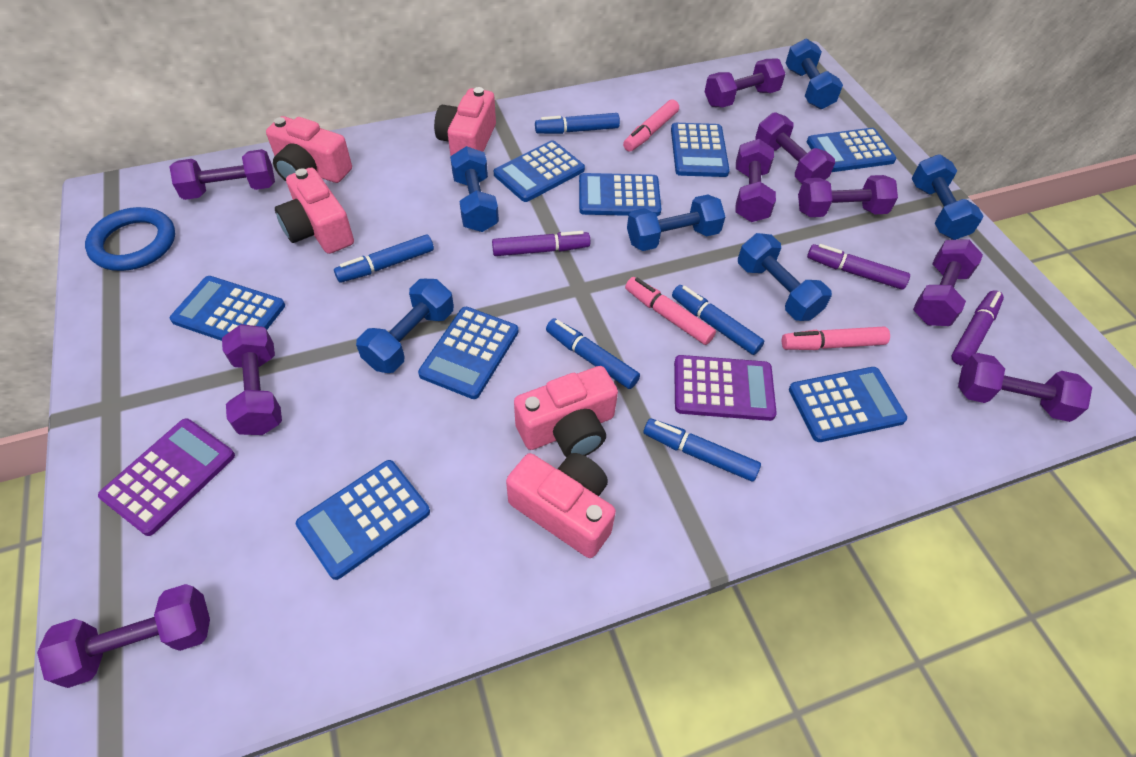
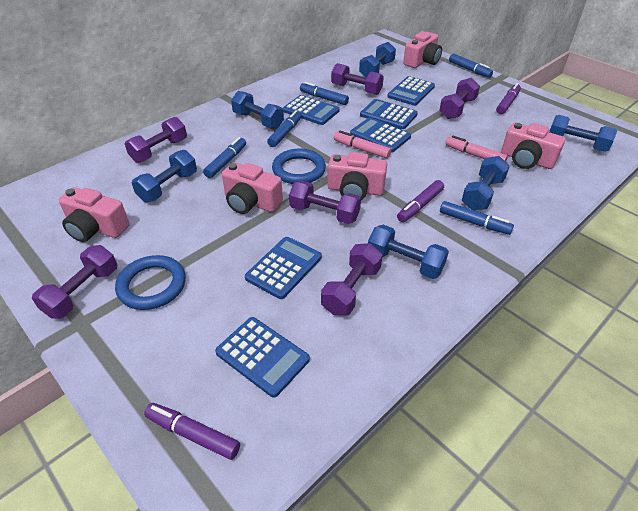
blue calculator: [169,276,285,341] [296,460,430,580] [418,307,518,399] [494,140,585,202] [579,173,661,216] [671,123,730,177] [789,367,907,442] [807,128,896,172] = 8 -> [215,317,310,398] [245,237,322,299] [283,95,339,125] [350,117,411,152] [360,99,418,129] [387,76,435,106] = 6
blue ring: [85,207,175,271] = 1 -> [115,255,186,310] [272,149,326,184] = 2
pink marker: [623,99,679,152] [625,277,716,345] [782,326,890,350] = 3 -> [334,131,391,159] [445,135,508,162] = 2
purple calculator: [98,418,235,536] [674,355,777,421] = 2 -> none = 0
purple dumbbell: [37,584,210,688] [170,149,275,200] [222,324,282,435] [705,58,785,108] [736,139,776,222] [755,112,835,183] [798,175,898,217] [913,239,983,326] [958,353,1092,422] = 9 -> [32,245,117,319] [125,117,187,163] [289,181,361,224] [321,243,383,316] [331,63,384,95] [439,78,480,119] = 6

